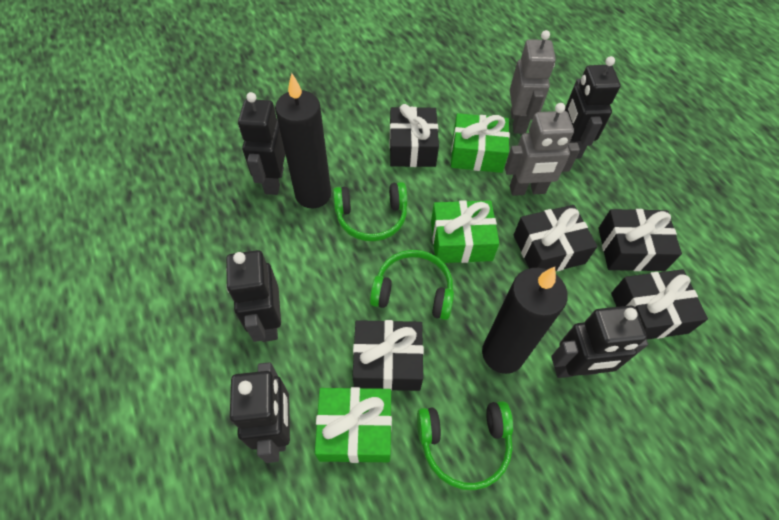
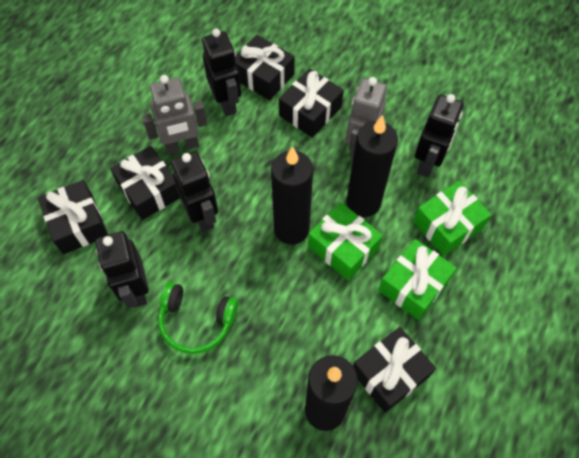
black candle: [275,73,331,208] [482,267,568,374] = 2 -> [271,146,313,245] [305,355,358,431] [347,115,398,217] = 3
black robot: [226,250,281,342] [230,362,290,463] [238,92,285,195] [551,306,648,378] [564,56,621,159] = 5 -> [95,231,149,308] [171,151,218,232] [202,28,241,116] [415,94,463,178] = 4
green headphones: [333,182,408,241] [370,250,454,320] [417,401,513,490] = 3 -> [158,282,238,354] = 1

